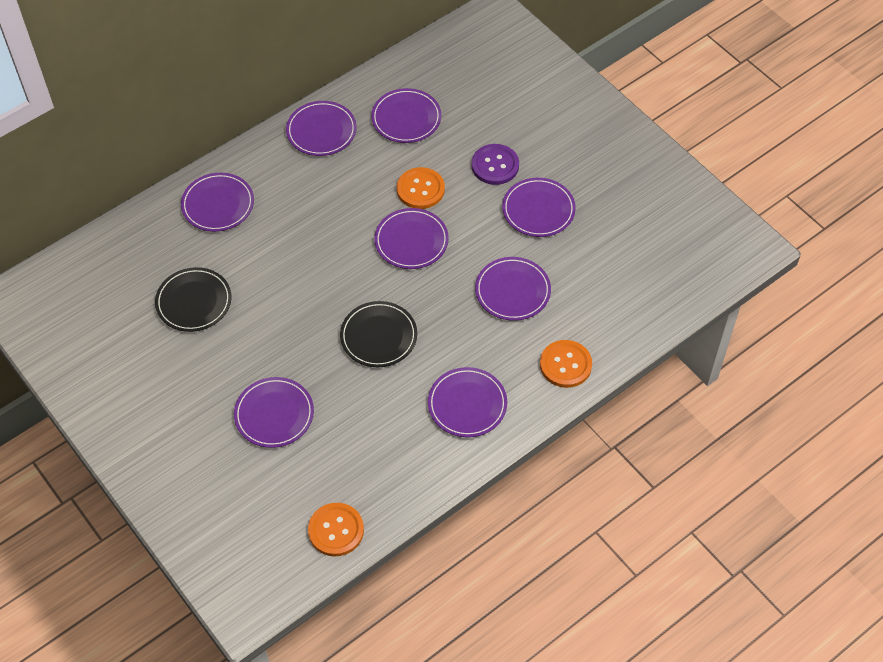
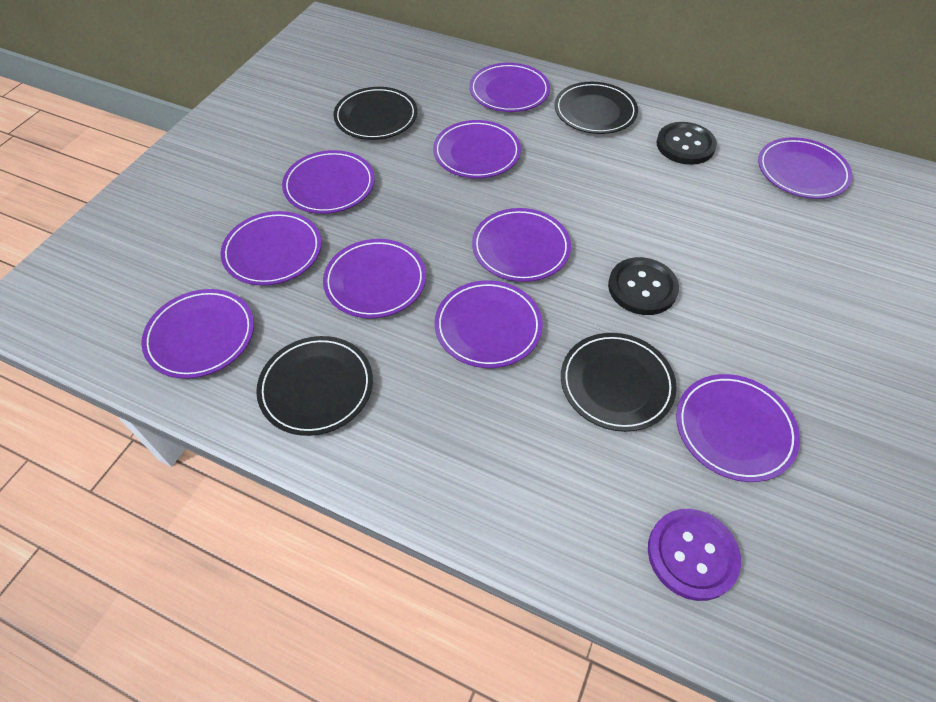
black button: none = 0 -> [608,257,679,315] [656,122,717,165] = 2
black plate: [155,267,232,332] [340,301,417,367] = 2 -> [256,336,373,436] [333,87,418,140] [555,82,638,134] [561,333,677,432] = 4
orange button: [308,503,364,557] [397,167,445,209] [540,340,592,388] = 3 -> none = 0
purple plate: [181,173,254,232] [234,377,314,448] [286,101,357,156] [371,88,441,143] [374,208,449,269] [428,367,507,437] [475,257,551,321] [502,178,576,237] = 8 -> [141,289,254,379] [221,211,322,286] [282,150,375,214] [323,239,426,318] [433,120,521,178] [435,280,543,368] [469,63,550,112] [472,208,571,282] [676,374,800,482] [758,137,852,199] = 10

